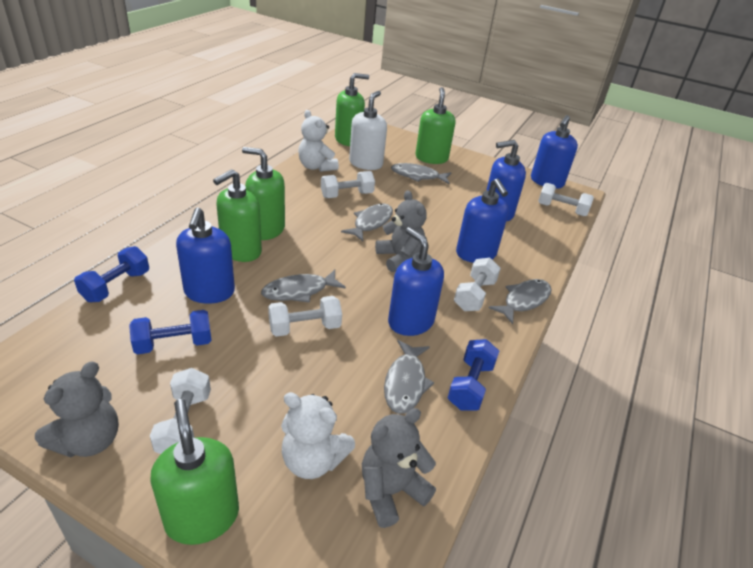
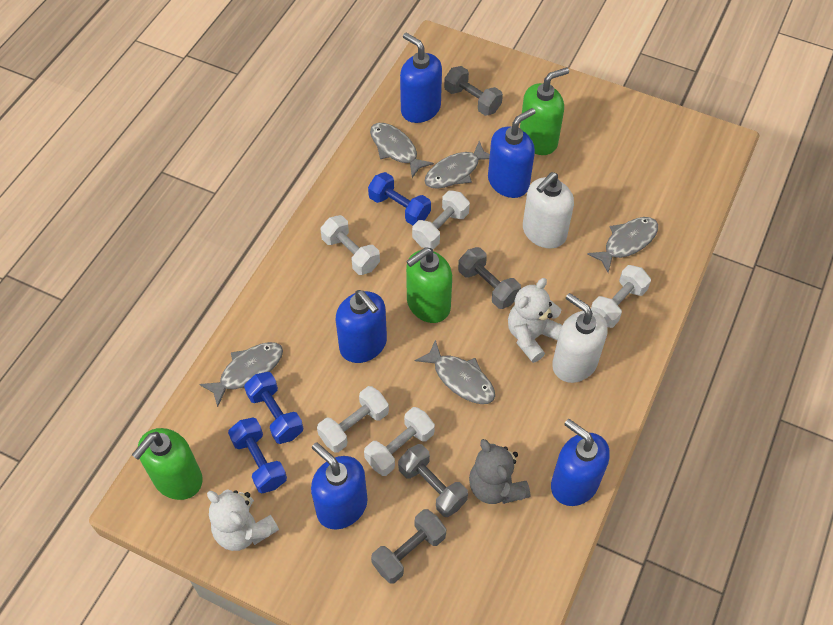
green soap dispenser: [150,399,239,545] [213,169,262,262] [242,147,285,240] [335,73,369,146] [415,87,456,164] = 5 -> [132,428,203,500] [406,247,452,323] [520,67,569,155] = 3
grey dumbbell: none = 0 -> [371,509,446,584] [398,444,468,517] [444,66,503,116] [458,247,521,309] = 4
grey teddy bear: [35,362,119,458] [362,408,436,528] [375,190,427,272] = 3 -> [469,439,530,504] = 1
white soap dispenser: [349,91,387,170] = 1 -> [523,172,574,248] [552,293,608,383] = 2

